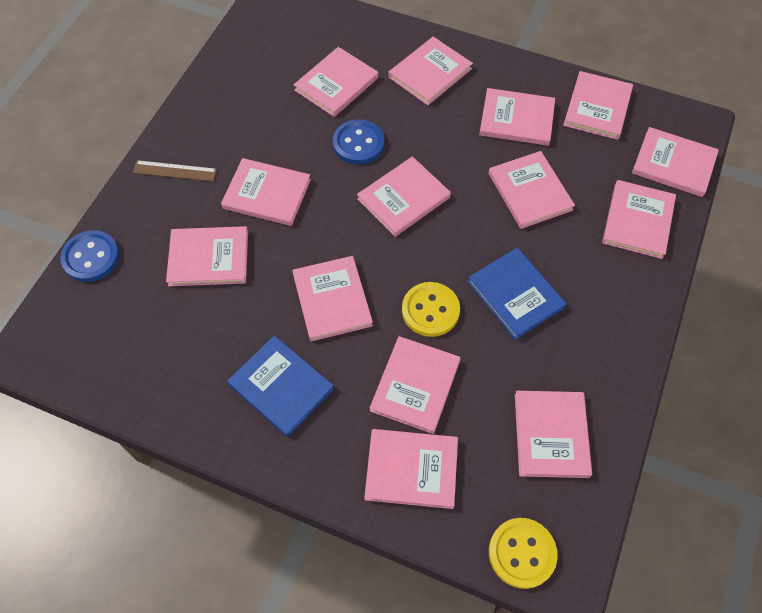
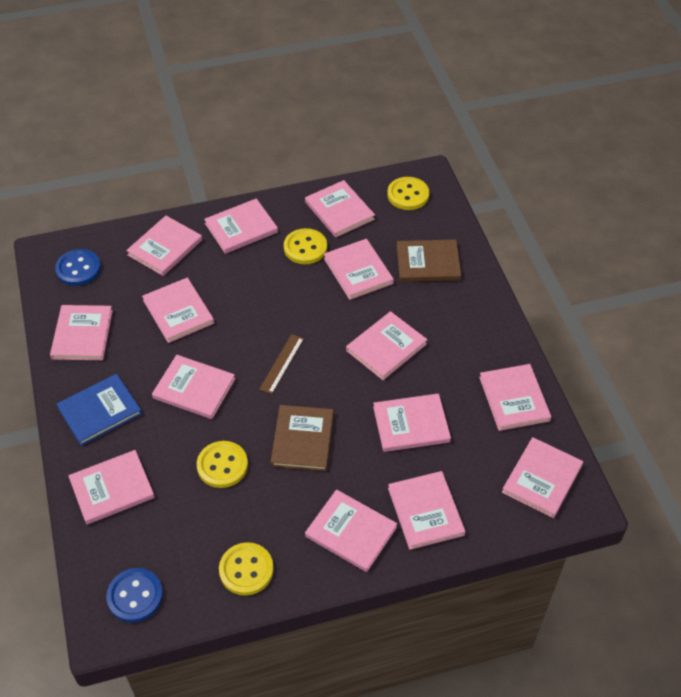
blue book: [227,336,334,437] [467,248,566,340] = 2 -> [56,374,142,446] = 1
brown book: none = 0 -> [271,405,333,471] [397,239,461,282] = 2
yellow button: [402,282,460,337] [489,518,557,589] = 2 -> [197,441,248,488] [219,542,274,596] [284,228,327,264] [387,177,429,210] = 4

